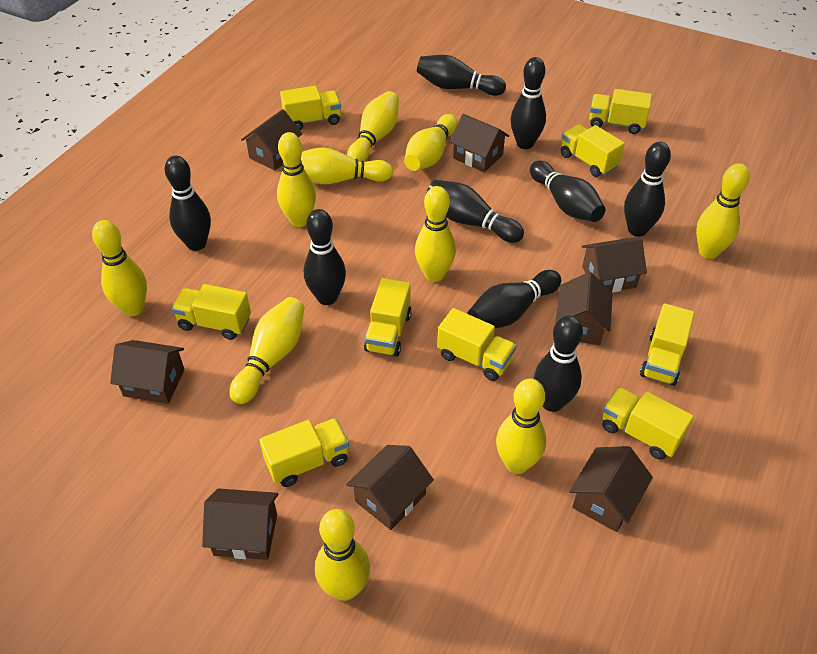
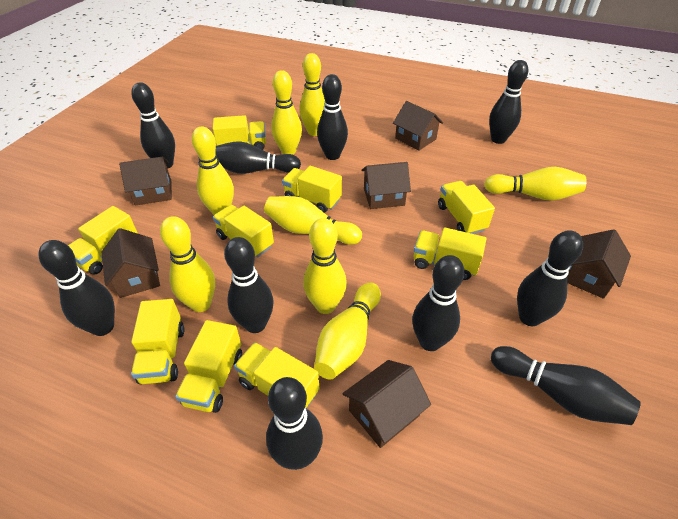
black bowling pin: [165,156,211,251] [304,209,346,305] [417,55,506,96] [427,180,524,243] [467,270,561,328] [511,57,546,149] [530,161,605,222] [534,315,583,412] [624,142,671,237] = 9 -> [38,240,115,336] [131,82,175,169] [215,141,301,174] [224,237,274,333] [266,377,323,470] [317,74,348,160] [412,255,465,351] [489,60,528,144] [491,346,641,425] [517,230,583,326] = 10
brown house: [110,340,184,404] [202,488,278,560] [241,109,302,171] [346,445,434,530] [449,114,509,172] [556,272,613,345] [569,446,653,532] [582,238,647,292] = 8 -> [102,228,160,298] [119,157,172,206] [343,360,431,448] [361,162,411,209] [393,101,443,151] [567,229,631,299] = 6
yellow bowling pin: [92,220,147,316] [229,297,305,404] [277,132,316,227] [301,147,393,184] [315,509,370,601] [347,91,399,162] [404,114,458,171] [415,186,456,282] [496,379,546,474] [696,163,750,259] = 10 -> [160,216,215,312] [192,127,234,215] [264,196,362,245] [271,70,302,155] [299,53,325,136] [303,218,347,314] [314,283,381,379] [484,167,586,201] = 8

